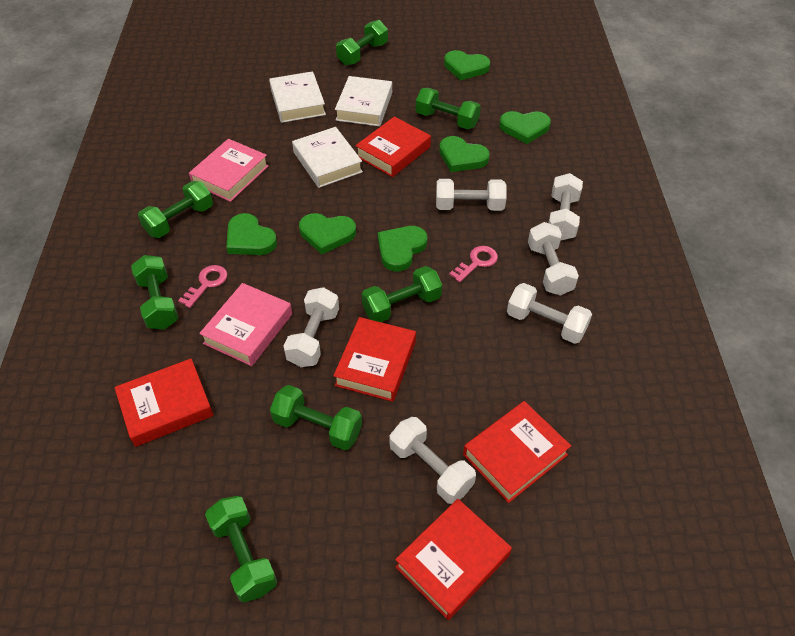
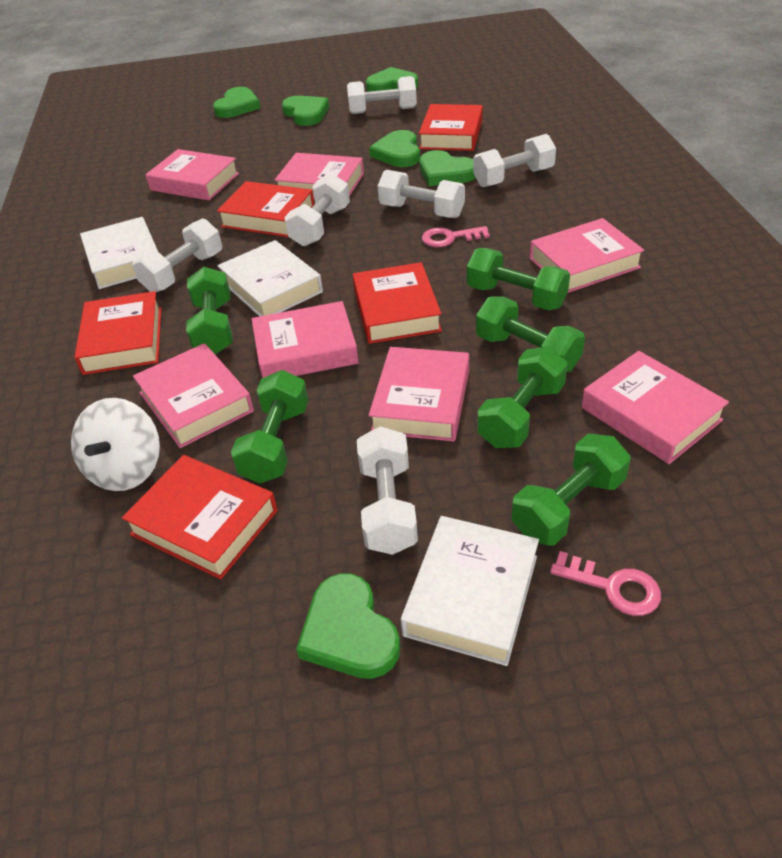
green dumbbell: [131,255,178,329] [138,181,213,238] [205,496,277,603] [270,385,362,450] [336,20,388,66] [362,266,442,322] [416,88,481,129] = 7 -> [186,267,233,355] [231,370,309,483] [467,248,570,310] [476,296,585,372] [477,346,568,448] [512,434,631,546] = 6
pink book: [189,139,269,202] [199,283,292,366] = 2 -> [133,343,254,448] [146,149,239,200] [252,301,359,378] [275,153,364,198] [369,347,469,442] [530,218,644,293] [581,351,729,464] = 7
white spinning top: none = 0 -> [71,398,160,491] = 1

